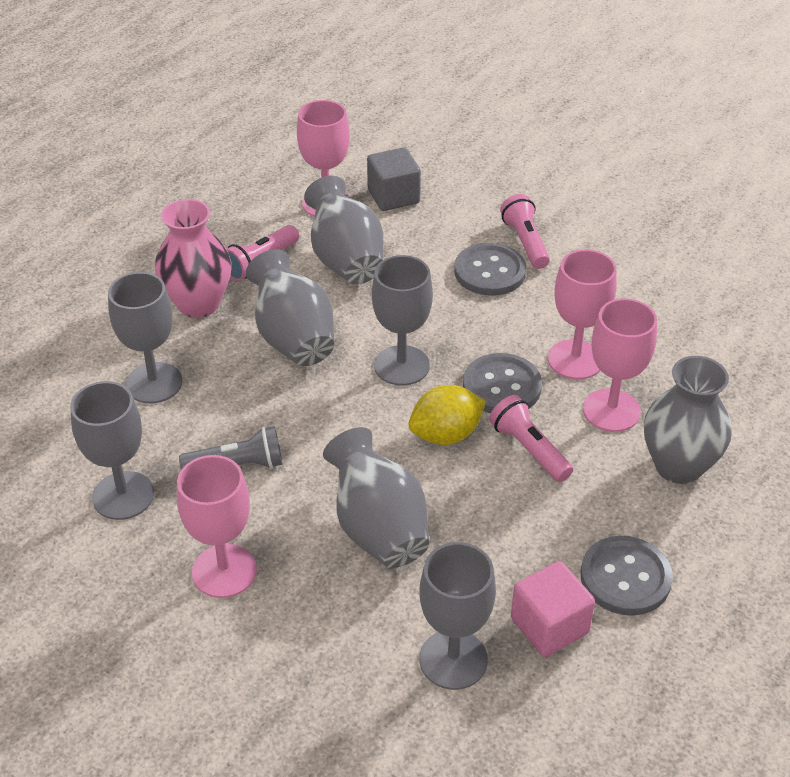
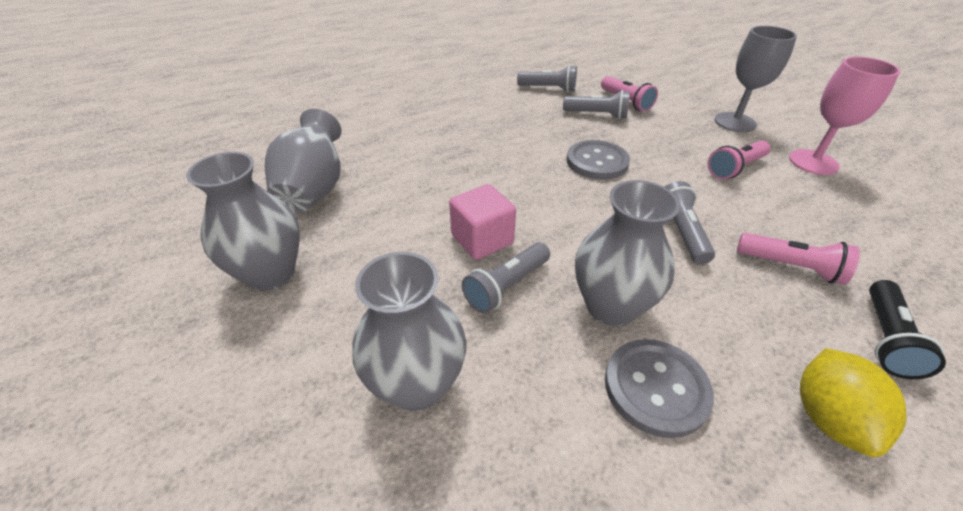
black flashlight: none = 0 -> [869,280,946,379] = 1
grey button: [454,243,526,296] [463,353,542,413] [581,536,673,615] = 3 -> [567,140,630,180] [605,339,714,438] = 2
grey cube: [367,148,421,211] = 1 -> none = 0
grey flashlight: [179,426,282,469] = 1 -> [462,243,550,314] [517,65,577,92] [563,90,630,119] [664,181,715,264] = 4
grey goblet: [70,381,154,520] [108,272,183,404] [372,255,433,386] [419,542,496,690] = 4 -> [714,26,797,132] = 1
pink goblet: [177,455,257,598] [297,100,350,217] [548,249,617,379] [583,298,657,432] = 4 -> [789,57,901,175] = 1
pink vase: [155,199,232,318] = 1 -> none = 0

